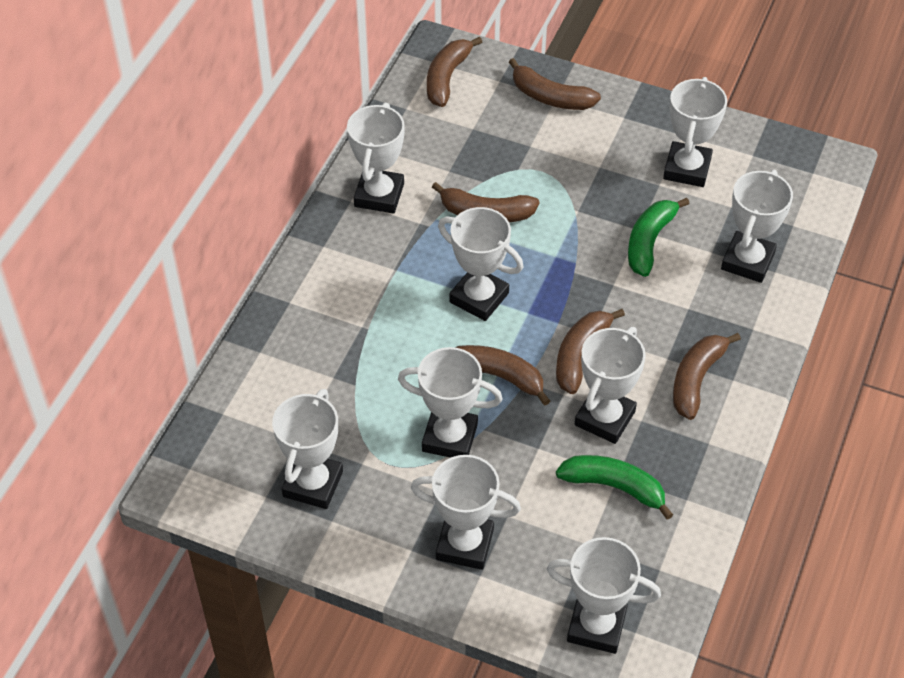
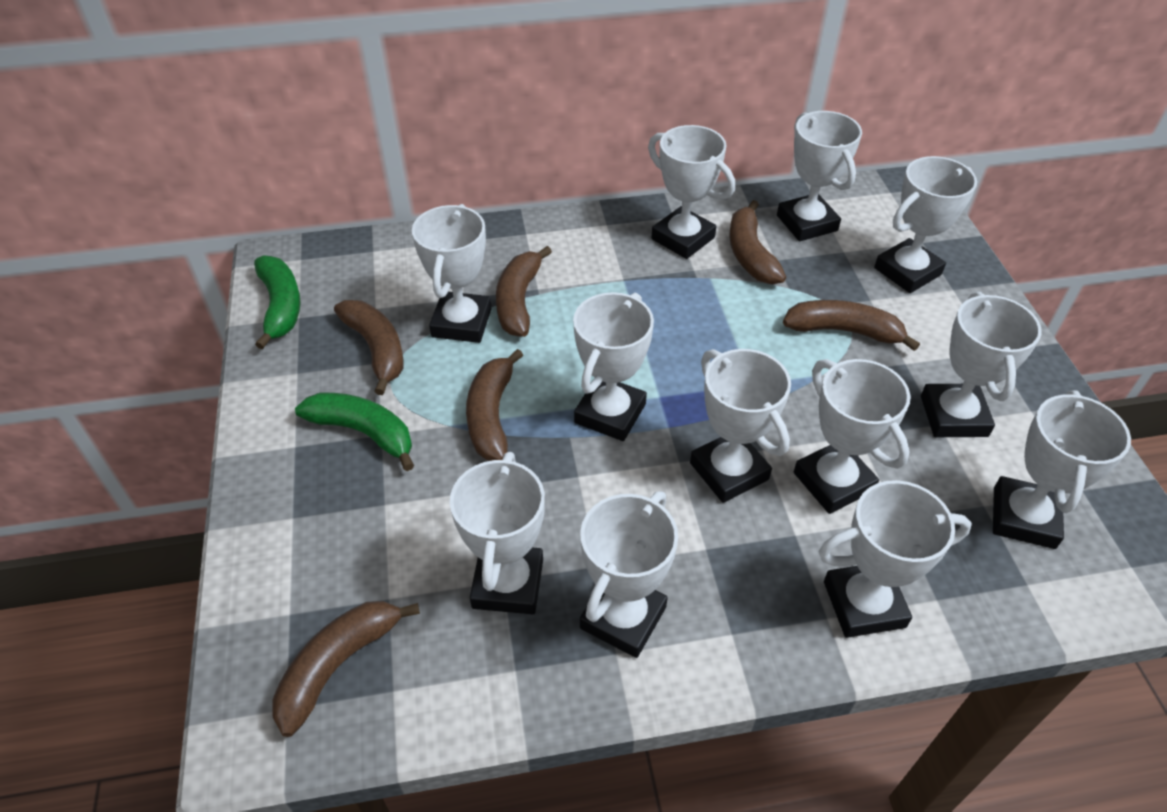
white trophy: [272,389,343,509] [347,103,405,214] [398,347,502,458] [411,455,521,570] [438,207,524,321] [547,537,661,654] [575,327,646,444] [663,77,727,187] [721,170,793,283] = 9 -> [412,204,492,343] [450,452,545,614] [573,292,654,441] [580,491,678,658] [648,125,735,259] [690,349,791,503] [777,111,862,241] [794,359,911,514] [819,480,972,638] [874,156,977,293] [921,292,1042,437] [993,390,1131,549] = 12

